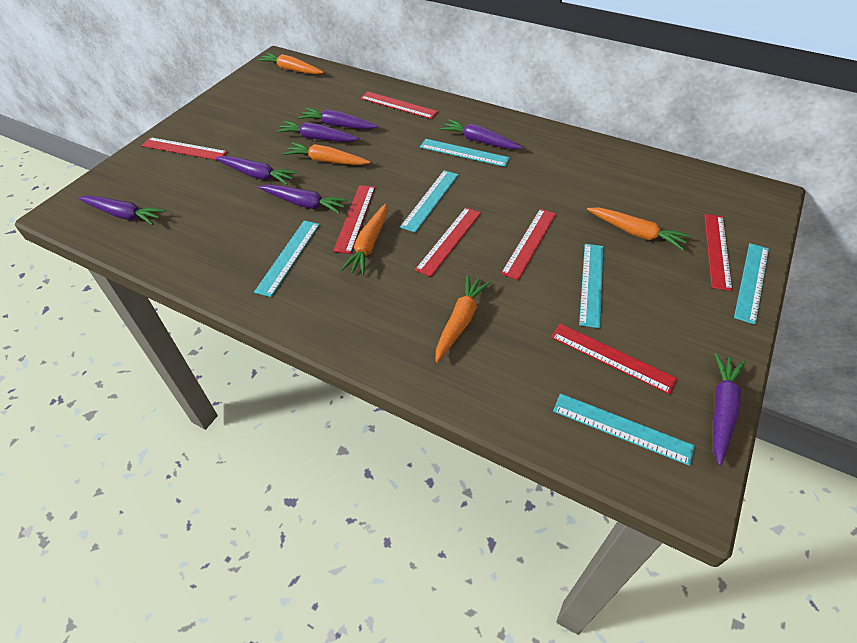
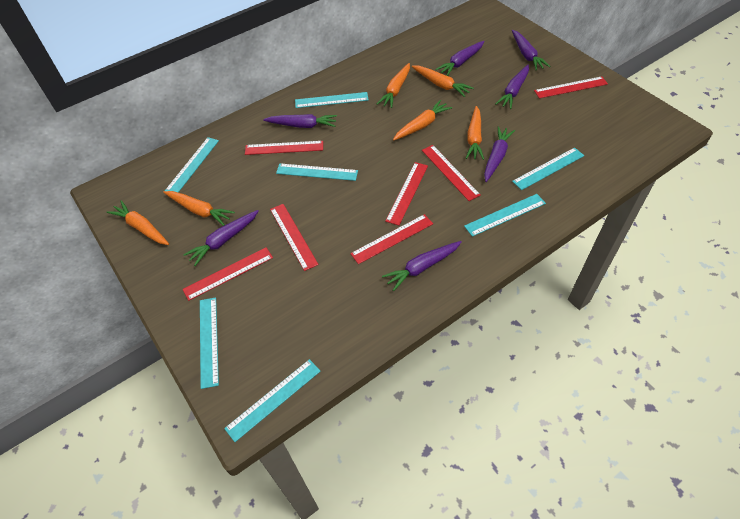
orange carrot: [257,53,324,74] [284,142,370,165] [341,204,387,275] [436,275,491,363] [587,208,690,250] = 5 -> [107,200,169,245] [163,191,235,226] [377,63,410,108] [393,100,452,141] [411,65,474,97] [466,106,484,160] = 6
turquoise ruler: [254,220,320,297] [400,170,458,233] [420,139,510,167] [553,393,695,466] [579,244,603,328] [734,243,769,325] = 6 -> [165,137,219,192] [200,297,219,389] [224,359,321,442] [276,163,358,181] [295,92,369,108] [464,194,546,237] [512,148,584,190] = 7

